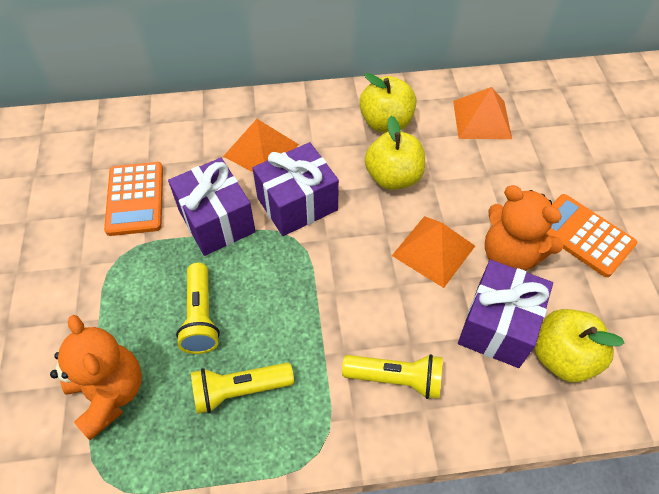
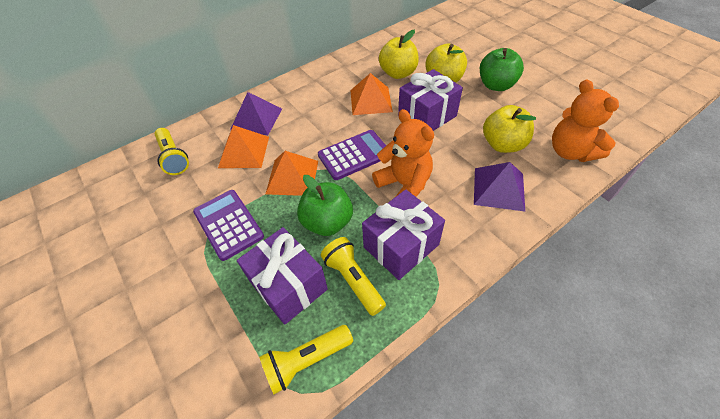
green apple: none = 0 -> [297,175,353,236] [480,48,524,91] = 2
orange calculator: [104,162,163,236] [546,194,637,277] = 2 -> none = 0
purple calculator: none = 0 -> [193,190,264,261] [318,130,386,180] = 2
purple pyramid: none = 0 -> [230,92,282,135] [474,162,525,212] = 2

